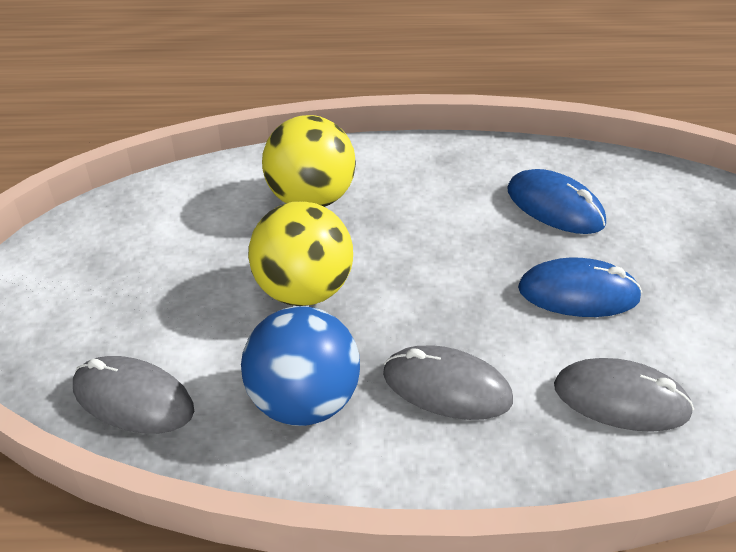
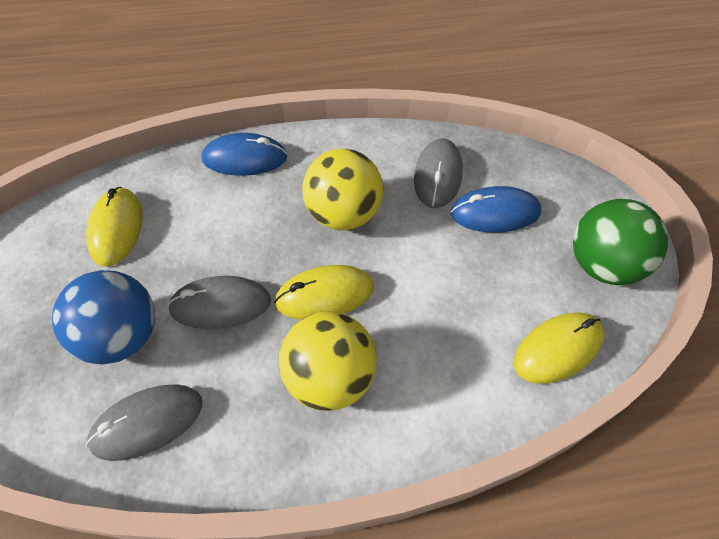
green ball: none = 0 -> [573,199,668,285] = 1
yellow mouse: none = 0 -> [86,187,143,267] [274,265,374,319] [514,312,605,384] = 3

